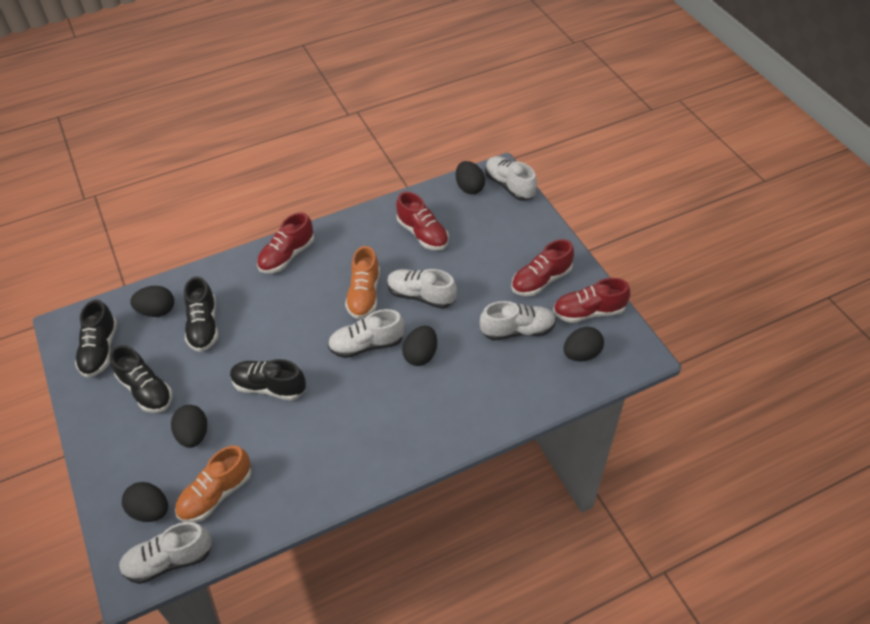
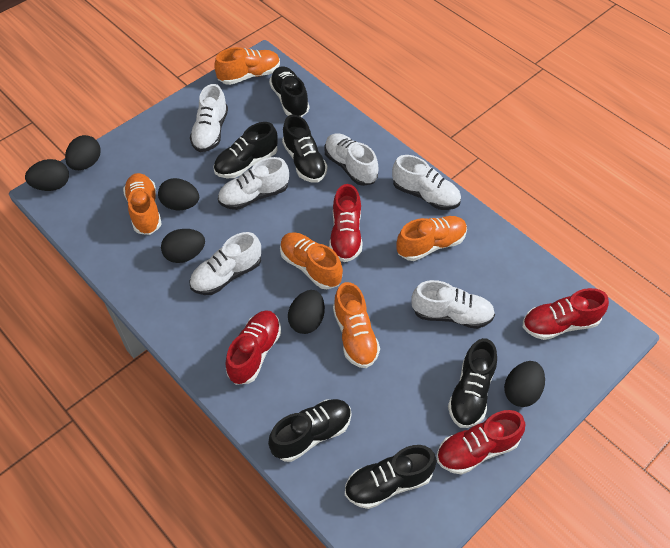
black shoe: [75,300,117,378] [110,345,172,413] [184,277,218,352] [230,359,306,400] = 4 -> [213,122,278,178] [268,399,352,462] [269,66,309,117] [282,115,328,183] [345,445,437,509] [448,338,497,428] = 6
orange shoe: [175,446,252,523] [345,246,380,319] = 2 -> [123,173,162,235] [214,47,280,85] [280,232,343,289] [333,282,380,368] [397,216,467,261] = 5
white shoe: [119,522,212,584] [328,309,404,358] [387,269,457,309] [480,301,556,341] [485,156,537,201] = 5 -> [189,232,261,295] [190,84,228,152] [218,157,289,210] [324,133,379,186] [392,155,461,210] [411,280,495,329] = 6

